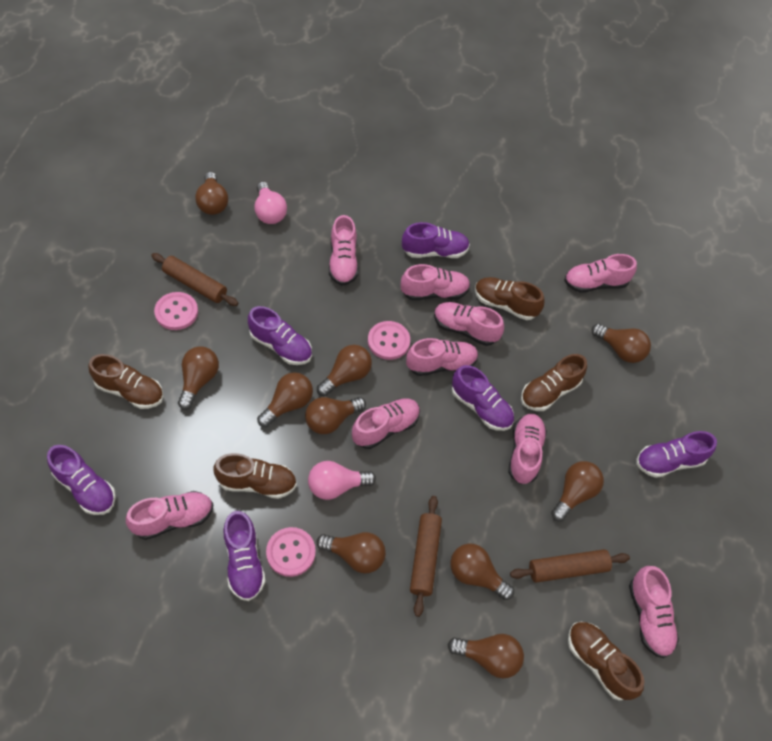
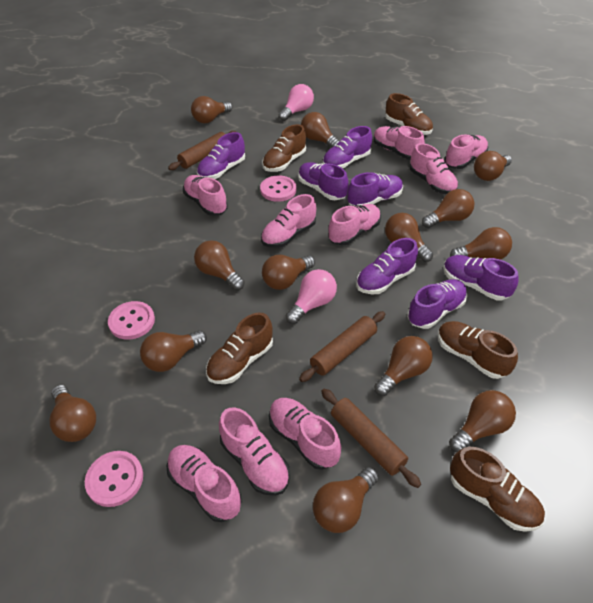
brown light bulb: [178,347,219,410] [195,172,228,215] [257,372,313,427] [305,397,366,434] [316,532,386,573] [317,345,372,396] [448,634,524,678] [450,543,514,600] [551,461,604,521] [591,324,651,363] = 10 -> [50,385,96,442] [140,330,207,372] [191,96,233,123] [194,240,245,290] [262,255,315,290] [301,112,339,148] [313,467,379,533] [374,336,433,396] [385,213,433,262] [422,189,474,228] [449,390,516,452] [450,227,512,260] [474,151,512,181] = 13
purple shoe: [47,445,116,515] [223,511,266,601] [248,306,312,365] [402,222,470,258] [452,365,514,431] [636,431,717,478] = 6 -> [197,132,245,179] [298,162,349,200] [323,126,372,168] [347,172,403,206] [356,238,418,294] [407,279,467,329] [443,255,519,300] = 7

